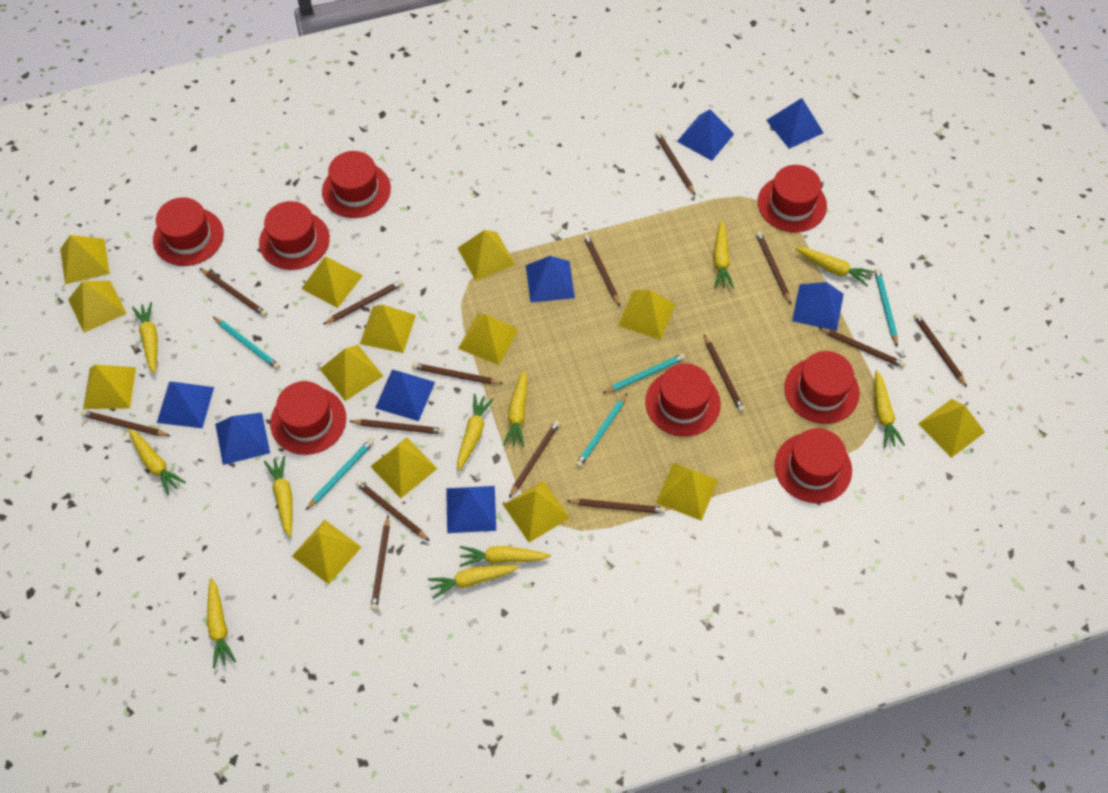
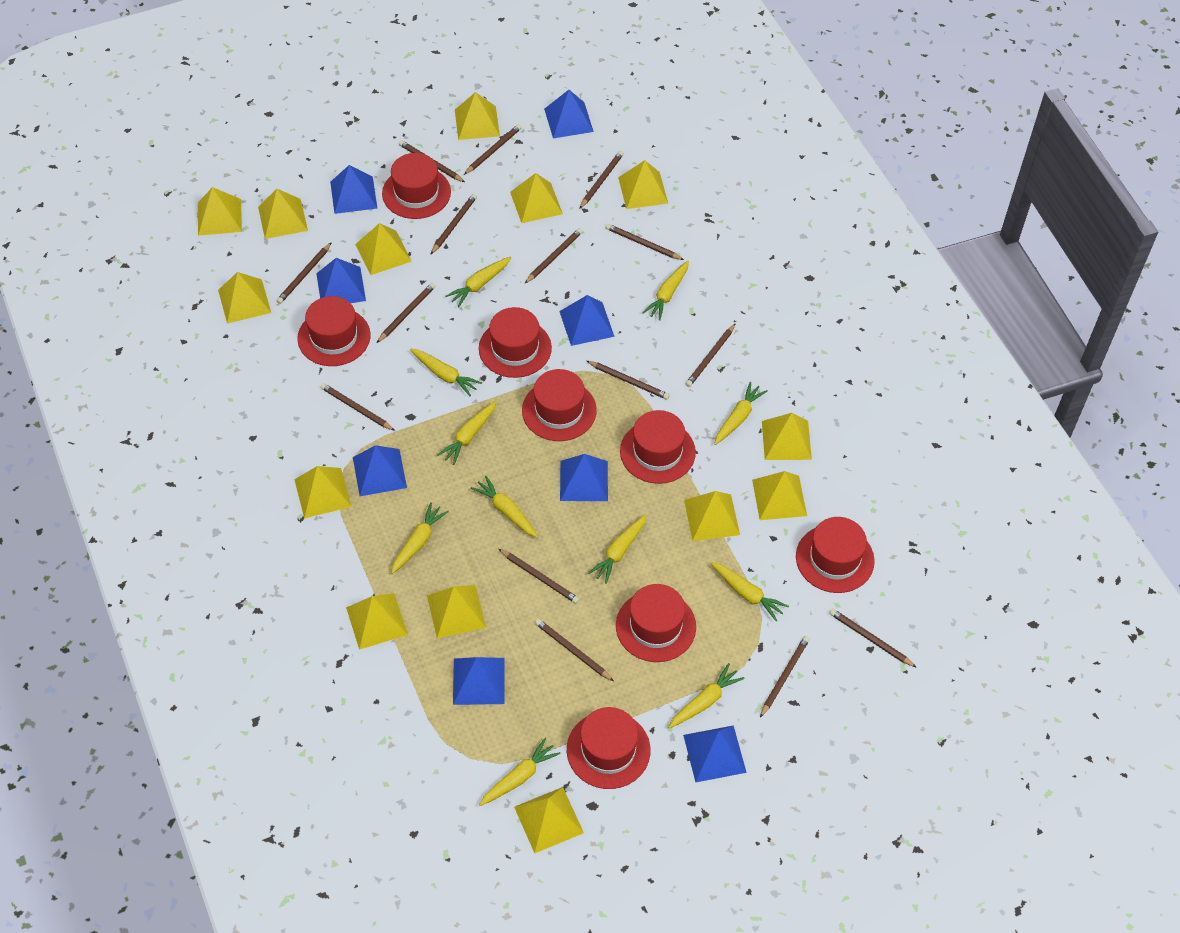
turquoise pencil: [213,317,280,370] [306,439,374,510] [576,394,627,468] [603,354,686,393] [874,268,898,346] = 5 -> none = 0

